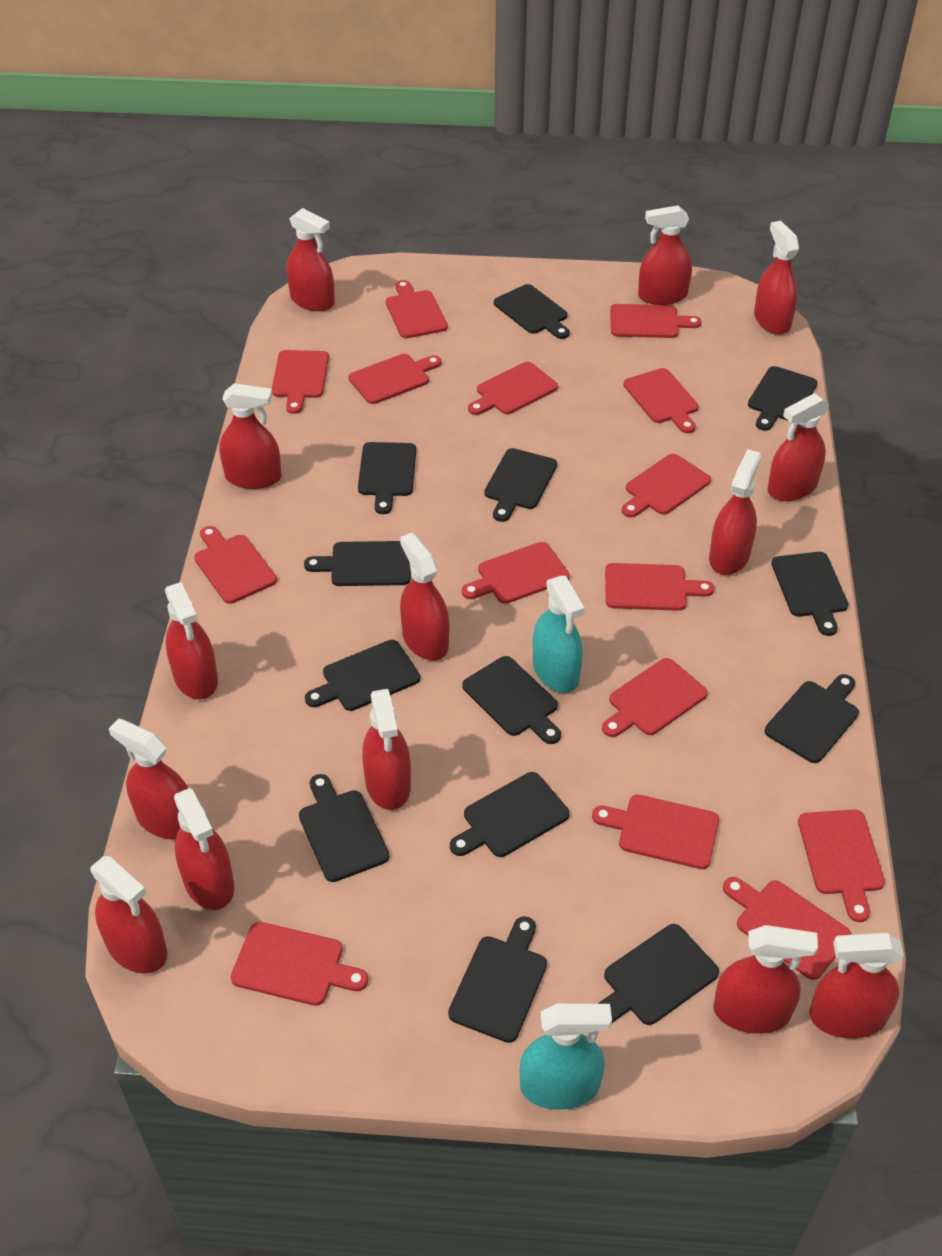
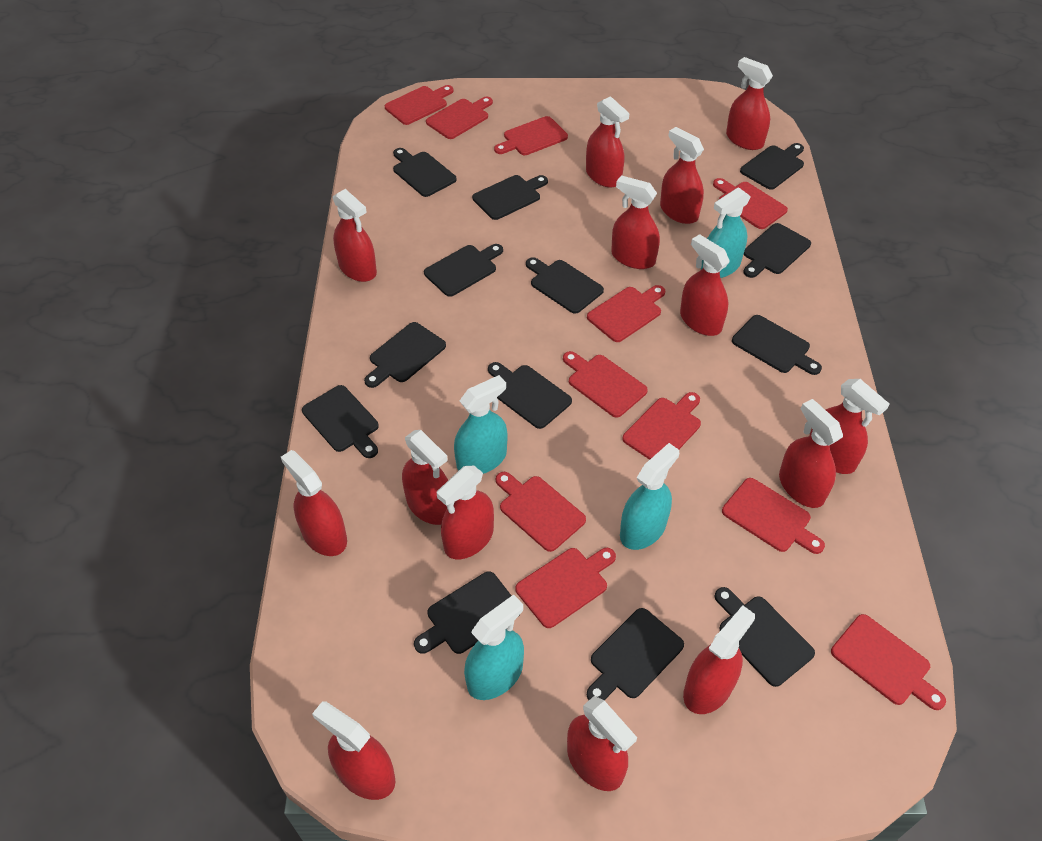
red cutting board: [194,526,277,604] [231,922,368,1006] [272,350,329,414] [349,354,441,404] [386,280,448,338] [462,542,570,604] [468,362,558,415] [592,794,719,869] [602,658,708,737] [605,563,714,611] [610,304,702,338] [622,454,711,518] [623,368,699,433] [723,877,851,980] [798,809,885,922] = 15 -> [385,85,454,125] [426,97,493,139] [494,116,568,155] [496,472,586,552] [515,548,616,628] [563,351,648,418] [587,285,665,342] [622,392,701,460] [713,178,788,229] [722,478,825,554] [831,614,946,710] = 11
turquoise spray bottle: [519,1004,612,1110] [533,576,585,693] = 2 -> [454,375,507,474] [464,595,524,700] [620,443,679,550] [701,187,751,278] = 4

